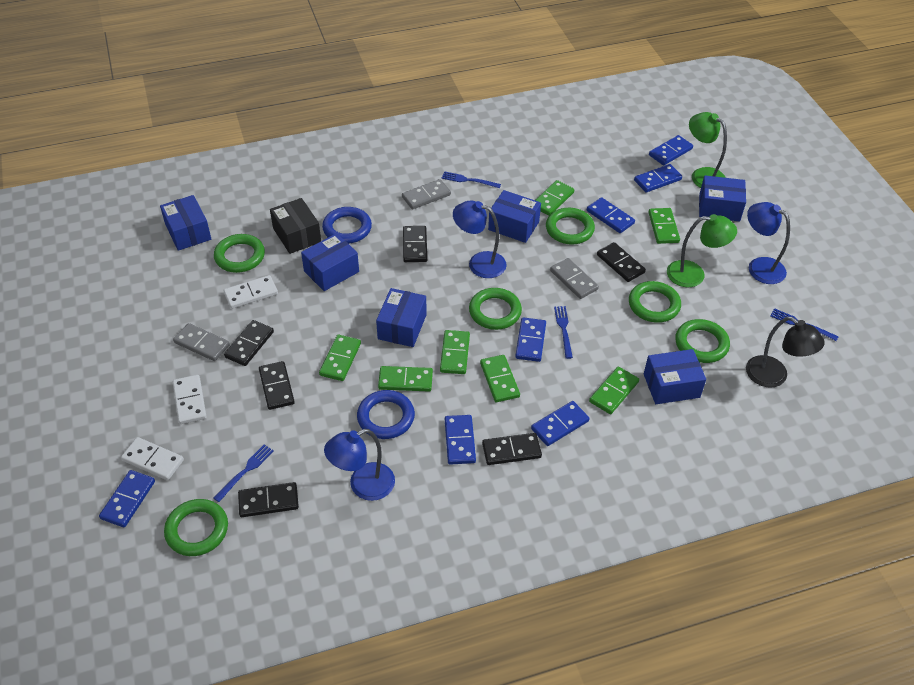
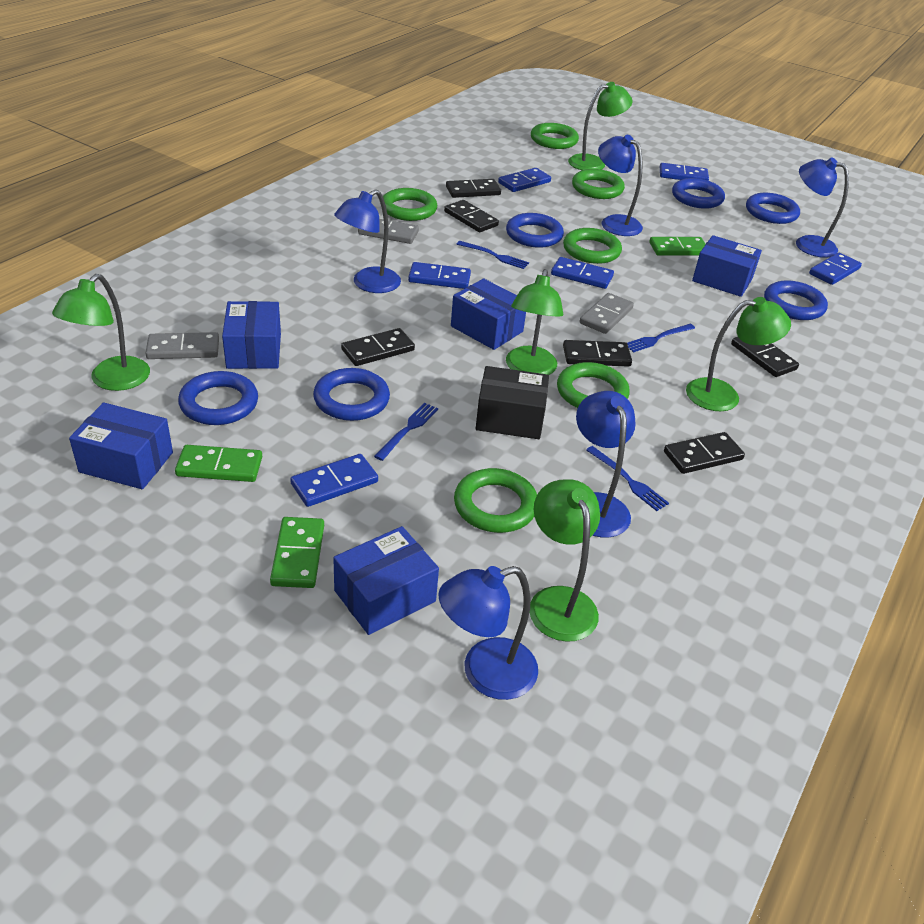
black lamp: [746,317,825,388] = 1 -> none = 0
blue box: [160,195,211,251] [301,233,359,291] [376,288,427,347] [488,190,541,243] [644,349,706,404] [699,176,746,222] = 6 -> [69,403,173,489] [222,301,281,369] [333,526,439,635] [451,279,526,350] [692,235,762,297] = 5
blue domino: [99,470,155,527] [445,415,476,465] [515,317,546,362] [531,401,590,446] [587,197,635,233] [634,164,682,193] [649,135,693,165] = 7 -> [290,454,378,507] [408,262,471,289] [498,168,551,192] [551,257,614,289] [660,163,709,181] [809,253,862,285] = 6
blue lamp: [324,429,395,501] [453,200,507,278] [747,202,790,284] = 3 -> [334,189,401,293] [438,566,538,700] [576,391,636,537] [598,135,643,236] [796,157,849,258] = 5
blue ring: [322,207,372,244] [357,390,415,439] = 2 -> [178,371,258,425] [313,368,390,421] [506,213,564,248] [672,178,725,209] [746,193,800,224] [764,280,828,320] = 6
green domino: [319,335,361,381] [378,366,433,392] [440,330,470,374] [480,355,520,402] [535,180,574,216] [589,367,639,414] [648,208,680,244] = 7 -> [175,445,262,482] [270,517,324,588] [649,237,706,256] = 3
green lamp: [667,214,737,287] [689,112,727,188] = 2 -> [52,274,150,391] [506,269,563,375] [530,479,600,642] [568,82,633,170] [686,297,791,411] = 5
white domino: [121,437,184,480] [173,375,207,424] [224,275,278,309] = 3 -> none = 0

